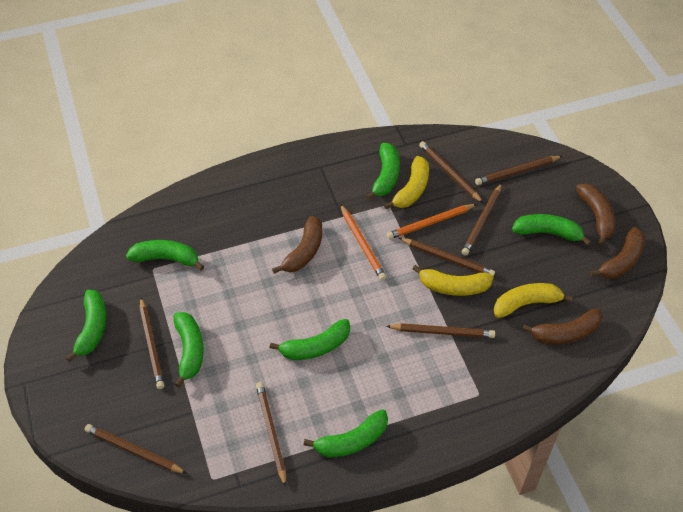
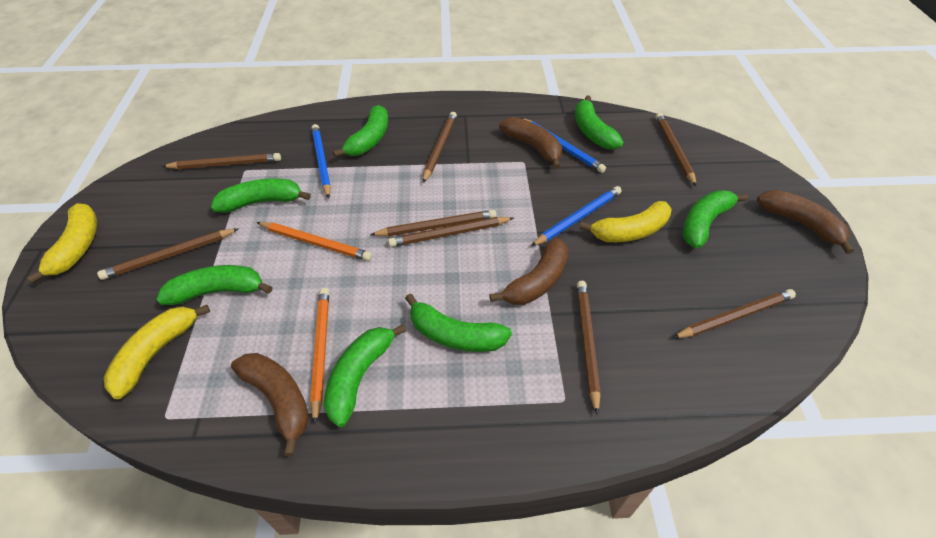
blue pencil: none = 0 -> [312,124,331,198] [521,118,606,173] [531,186,622,247] = 3

